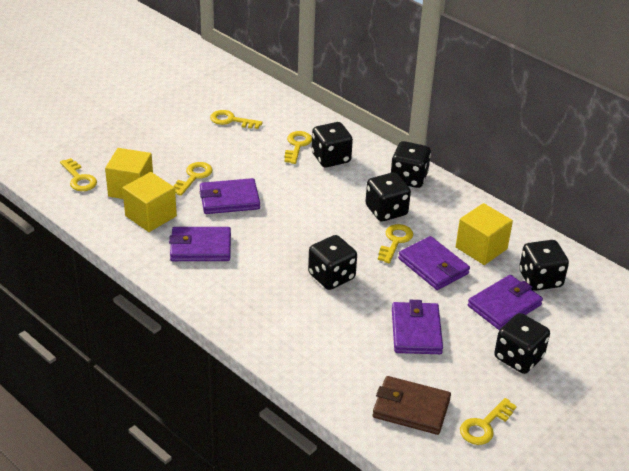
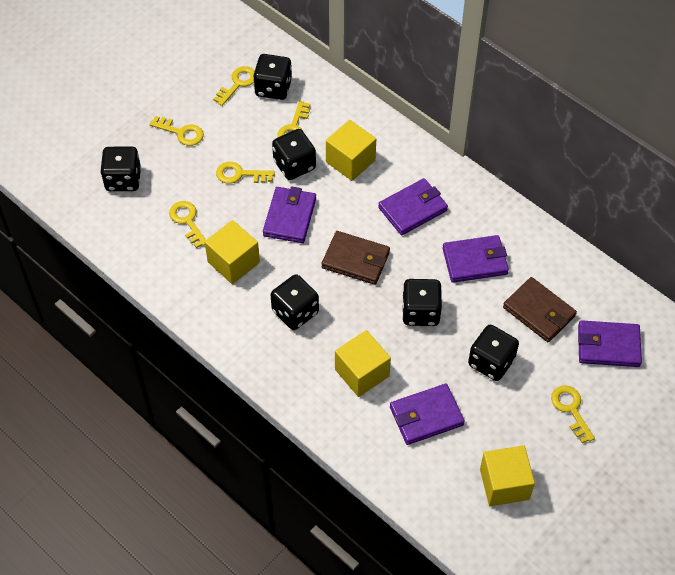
brown wallet: [373,376,451,435] = 1 -> [322,231,390,285] [503,277,577,342] = 2
yellow cube: [105,148,153,199] [122,172,177,232] [456,203,513,265] = 3 -> [205,220,260,284] [326,120,376,181] [335,330,391,397] [480,445,535,506] = 4

